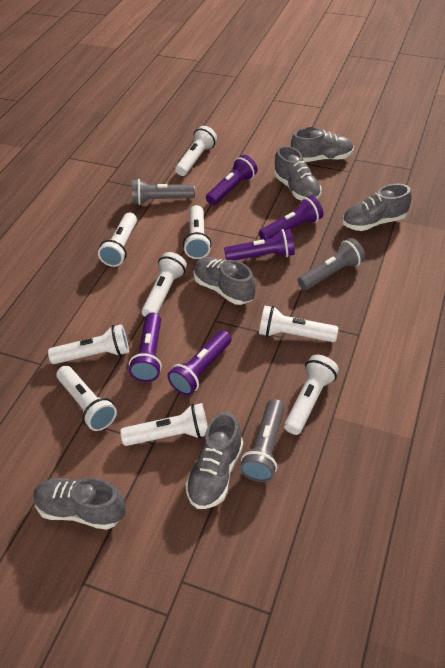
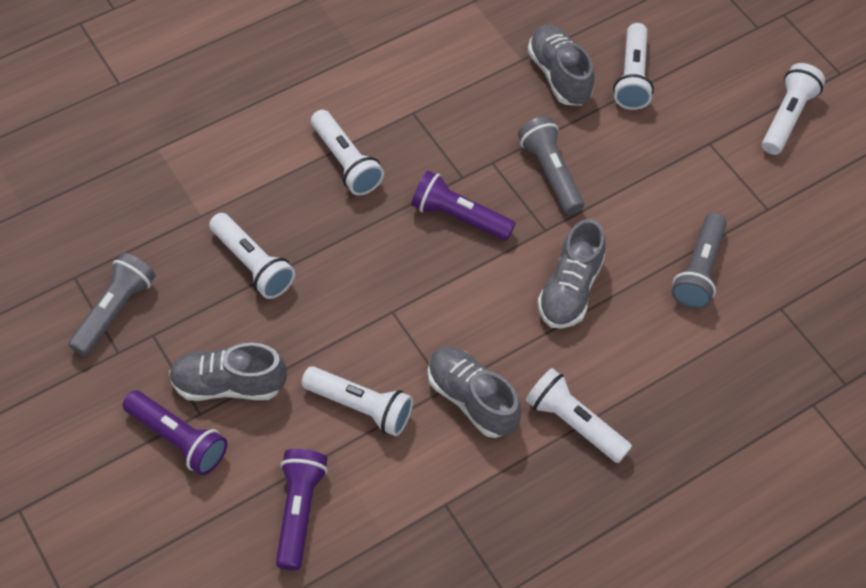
grey shoe: [33,478,126,530] [185,412,243,509] [193,257,256,305] [274,146,322,201] [291,127,354,162] [343,184,412,231] = 6 -> [169,343,287,401] [428,347,522,438] [528,24,595,106] [537,219,606,329] = 4
purple flashlight: [129,313,162,382] [167,330,231,395] [206,155,258,205] [224,229,295,260] [259,196,323,240] = 5 -> [123,390,227,475] [276,449,328,570] [411,171,516,241] = 3
white flashlight: [48,324,129,364] [56,366,117,431] [98,212,137,267] [120,403,208,446] [141,252,187,317] [175,126,217,176] [183,205,211,259] [259,306,338,342] [284,355,339,435] = 9 -> [209,213,295,299] [301,366,413,436] [311,110,384,196] [526,368,632,463] [613,23,654,110] [762,63,825,155] = 6

